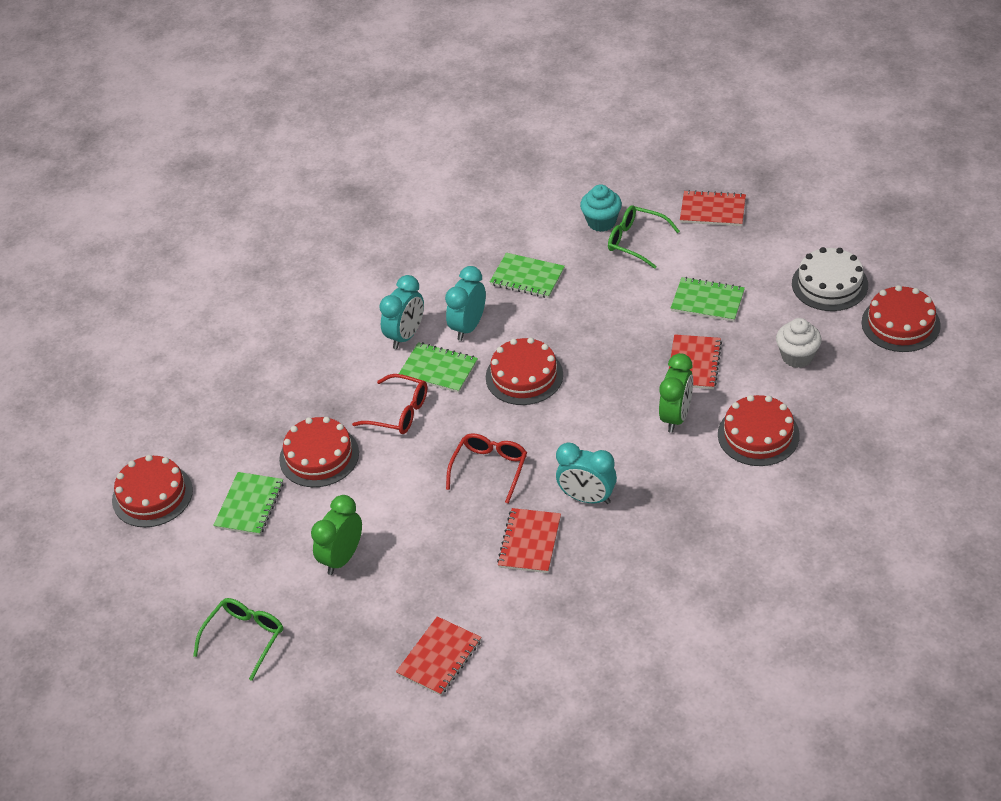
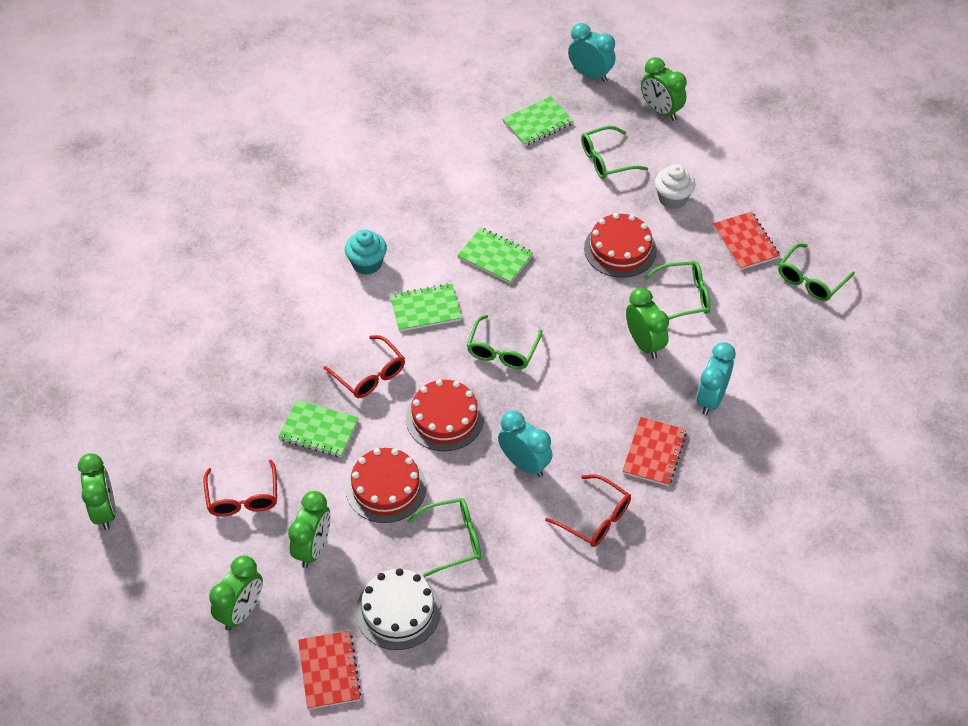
green clock: [311,495,362,575] [659,353,693,433] = 2 -> [78,453,116,530] [209,556,263,631] [288,491,331,568] [626,287,669,359] [641,57,687,121] = 5
green glasses: [193,598,283,681] [608,205,680,269] = 2 -> [408,498,481,577] [467,315,542,369] [581,126,648,179] [644,261,711,320] [778,243,855,301] = 5
red cake: [112,455,193,527] [279,417,359,487] [486,337,563,405] [718,395,800,466] [862,285,941,352] = 5 -> [346,448,427,523] [406,379,484,451] [584,213,657,278] = 3
red glasses: [352,374,427,434] [446,433,527,503] = 2 -> [203,460,277,516] [324,335,405,398] [545,474,631,547] = 3
red notebook: [396,616,481,696] [497,508,561,573] [669,334,722,389] [680,190,746,226] = 4 -> [298,631,362,710] [622,417,687,486] [713,212,780,270] = 3

